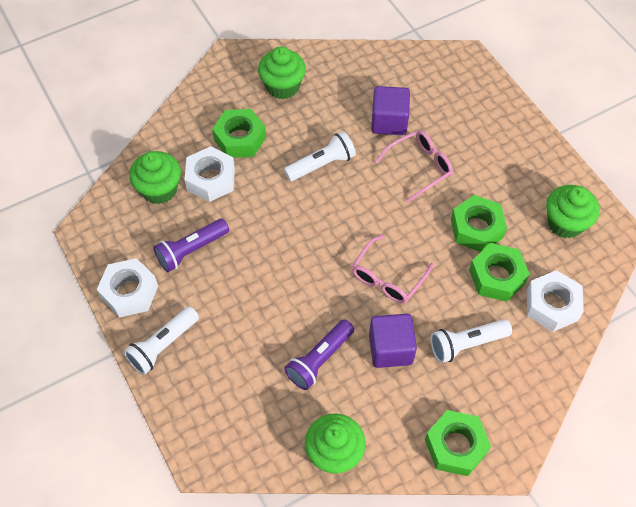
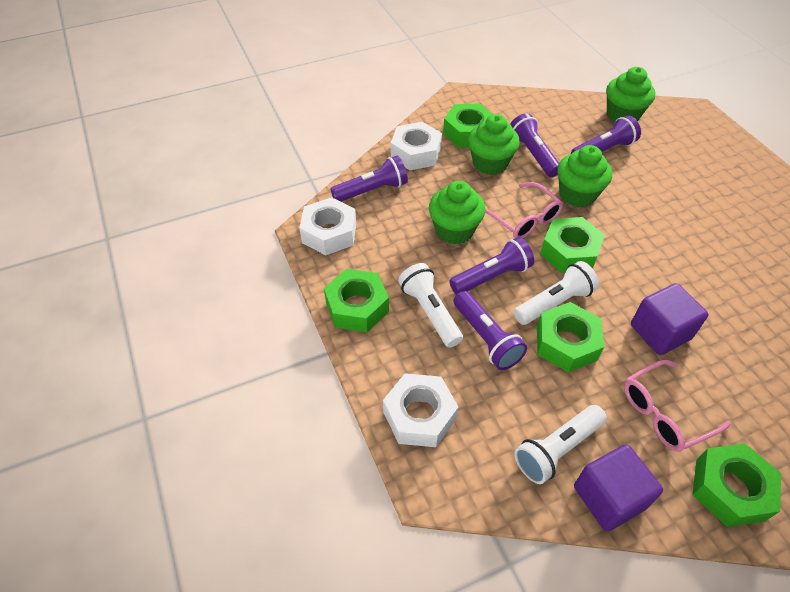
green nut: [212,109,266,158] [425,410,491,476] [451,195,507,252] [469,243,530,302] = 4 -> [324,269,389,332] [443,103,493,148] [537,302,604,373] [540,217,605,273] [692,443,781,527] = 5
purple flashlight: [153,219,229,272] [284,319,354,390] = 2 -> [331,156,408,202] [449,237,534,295] [453,291,527,370] [510,113,559,177] [571,115,641,154] = 5

